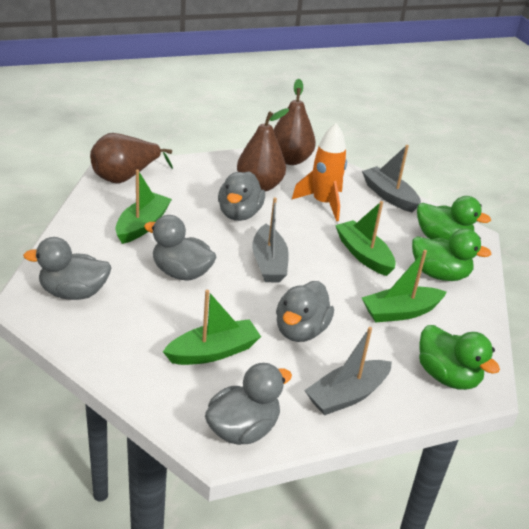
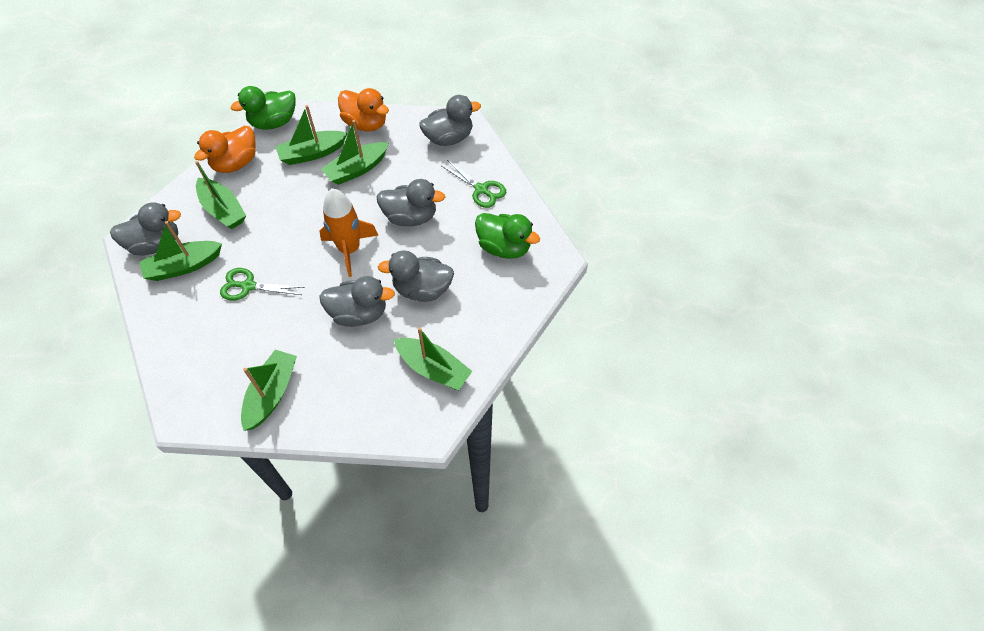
brown pear: [90,133,173,183] [237,108,289,192] [273,79,316,165] = 3 -> none = 0
green boat: [115,170,172,244] [163,290,261,365] [335,201,395,276] [362,250,447,322] = 4 -> [140,221,222,281] [195,161,246,229] [241,350,297,431] [275,105,347,165] [321,120,388,185] [394,327,472,390] = 6
green duck: [412,228,491,281] [417,196,491,240] [419,325,500,390] = 3 -> [231,86,296,130] [475,213,540,259] = 2
green scissors: none = 0 -> [220,268,305,300] [442,160,506,208] = 2
grey boat: [252,197,289,282] [304,327,392,415] [362,145,421,213] = 3 -> none = 0
orange duck: none = 0 -> [194,126,256,173] [338,88,389,131] = 2

